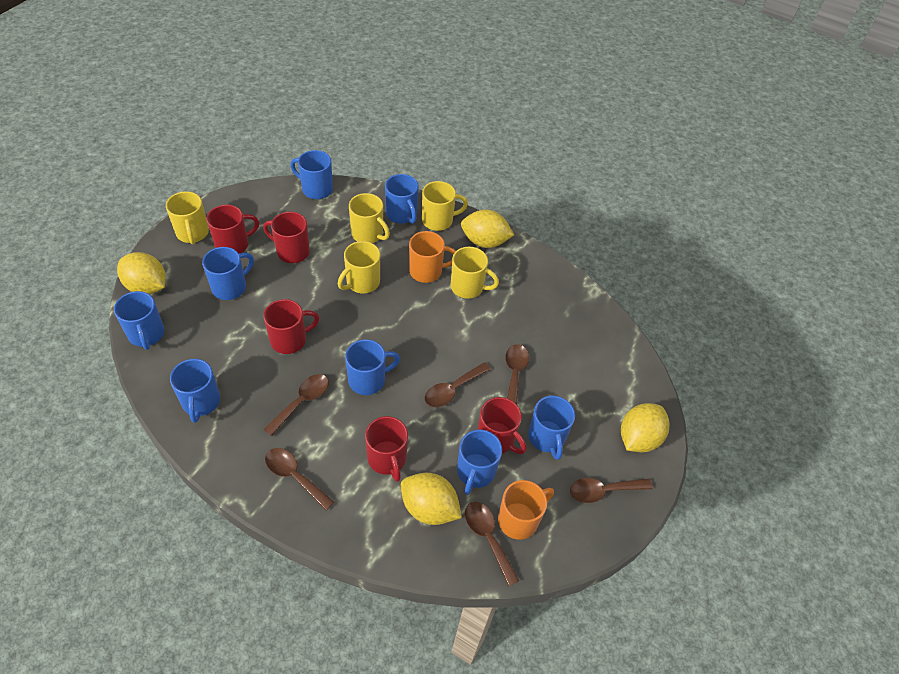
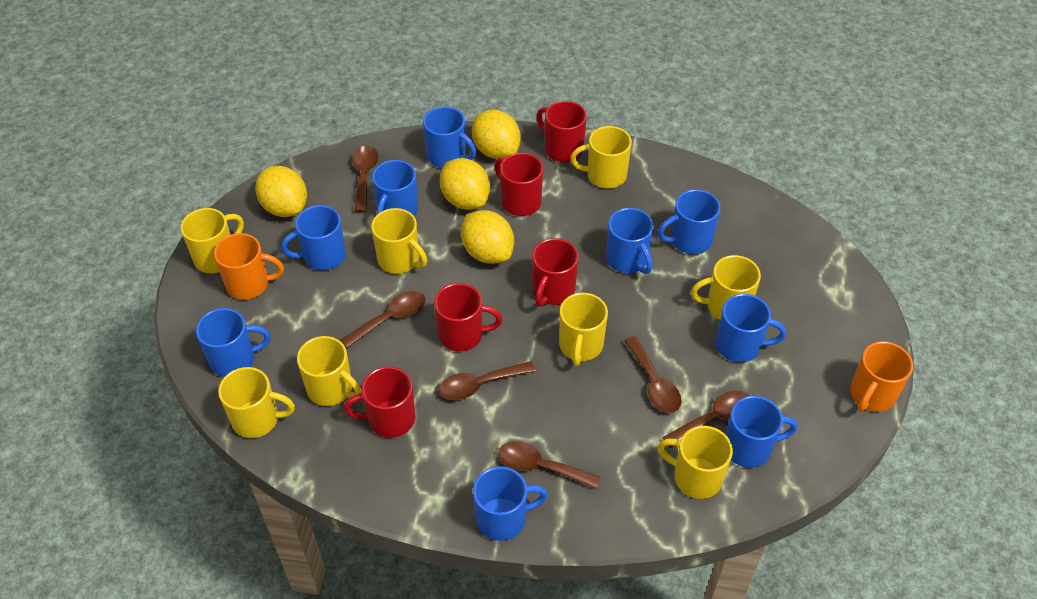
blue mug: [114,291,165,350] [170,359,220,423] [202,247,254,300] [290,150,333,199] [345,339,400,395] [385,174,419,224] [457,430,502,495] [528,396,575,460] = 8 -> [196,308,271,377] [281,205,346,271] [372,160,418,217] [423,106,476,168] [473,466,548,541] [606,208,654,274] [658,190,721,254] [716,294,786,362] [725,396,798,468] = 9
yellow mug: [166,191,209,244] [338,241,380,293] [349,193,390,243] [422,181,468,231] [451,247,499,299] = 5 -> [181,208,244,273] [218,367,295,438] [297,336,361,406] [371,208,427,274] [559,293,608,366] [570,126,632,189] [657,426,733,499] [691,255,761,320] = 8

